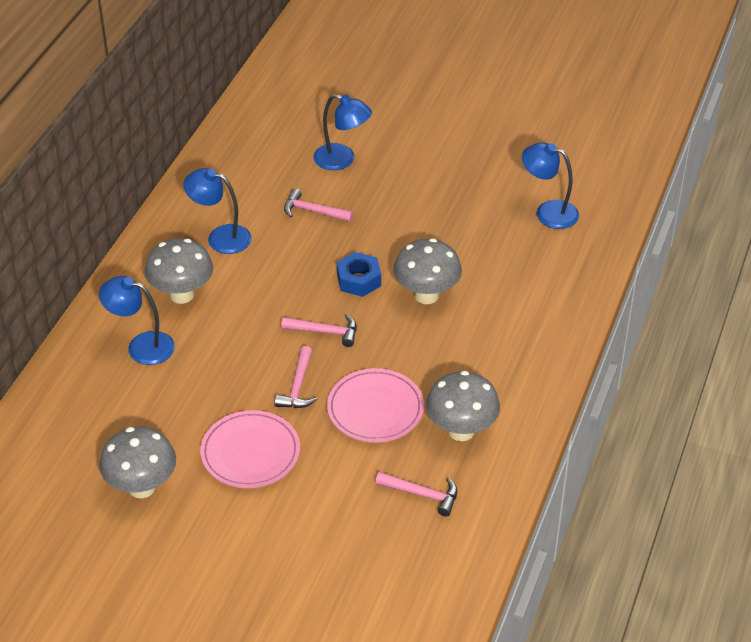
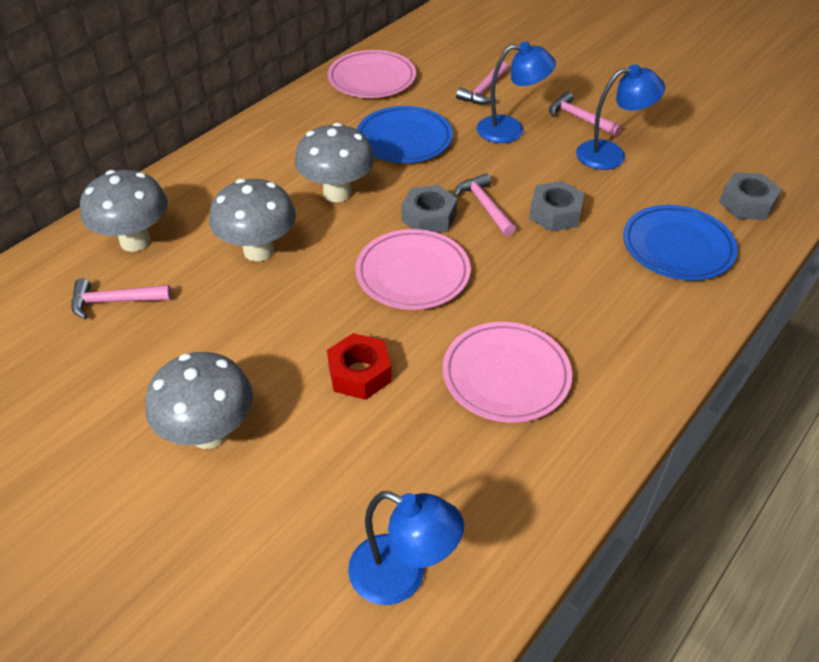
blue lamp: [99,276,175,365] [183,168,252,254] [313,94,372,170] [522,142,579,229] = 4 -> [348,491,464,605] [477,41,556,143] [576,64,665,170] = 3
blue nut: [337,252,381,297] = 1 -> none = 0
blue plate: none = 0 -> [357,106,453,163] [623,205,738,281] = 2
grey nut: none = 0 -> [401,185,457,233] [529,181,584,232] [719,172,782,220] = 3
pink plate: [200,410,300,488] [327,368,424,443] = 2 -> [328,50,416,98] [355,229,471,310] [443,322,572,423] = 3
red nut: none = 0 -> [327,333,392,400] = 1

